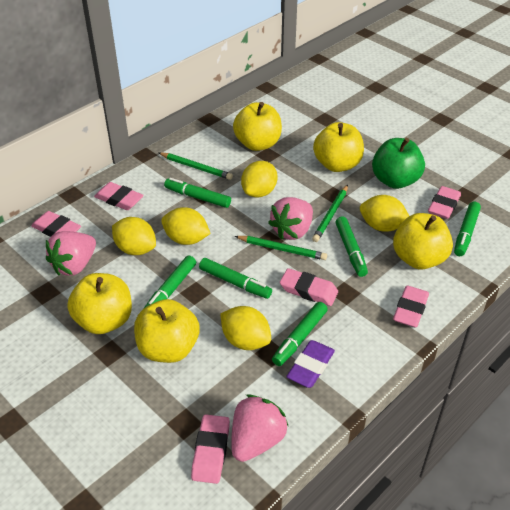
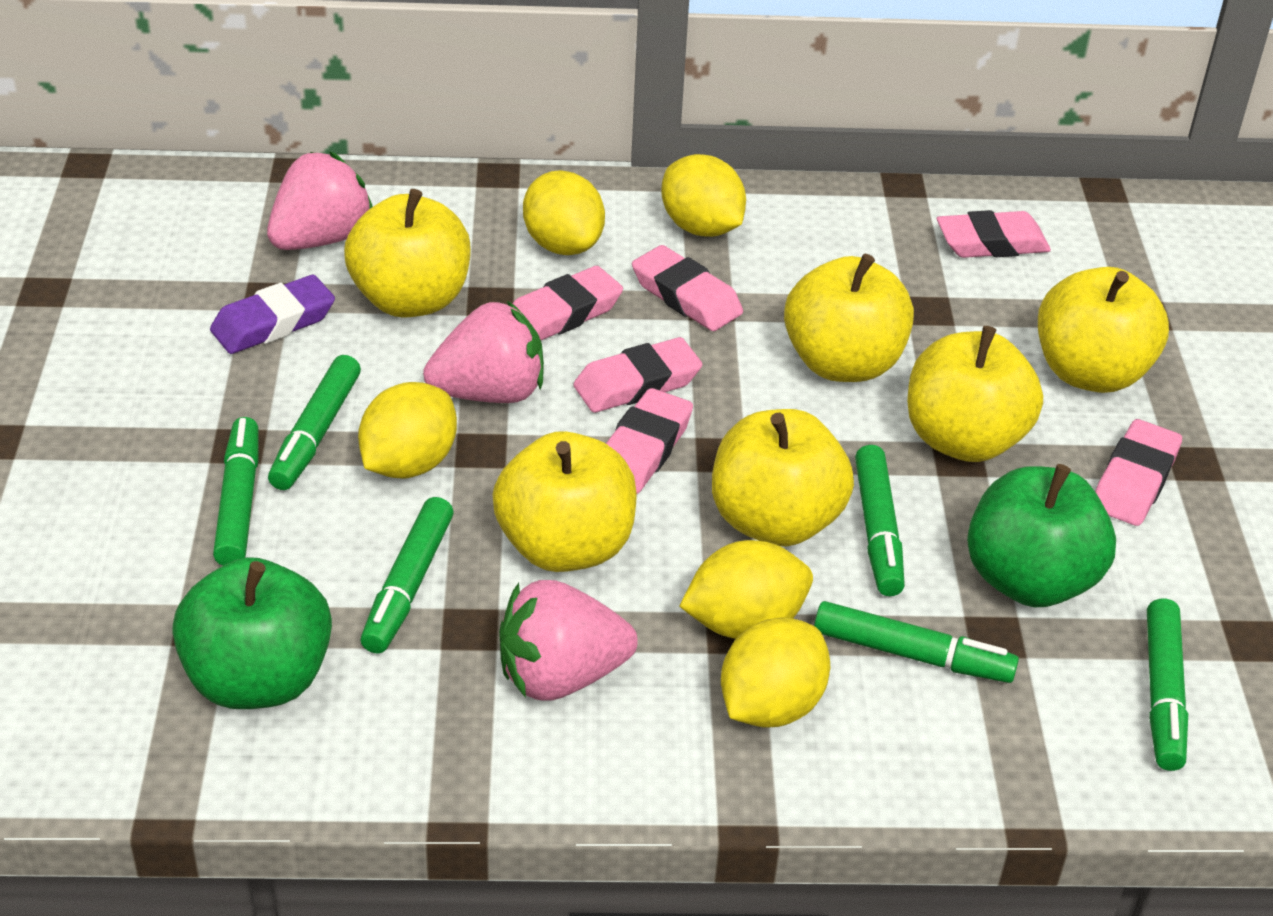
green apple: [372,138,425,189] = 1 -> [172,557,332,709] [967,464,1116,607] = 2
green pencil: [159,152,233,180] [235,236,327,260] [312,185,348,242] = 3 -> none = 0
yellow apple: [67,273,132,334] [134,299,199,363] [233,102,282,151] [313,122,364,172] [393,213,453,269] = 5 -> [344,189,471,318] [492,431,637,572] [712,409,854,547] [784,254,914,382] [907,326,1043,462] [1038,267,1169,393] = 6

